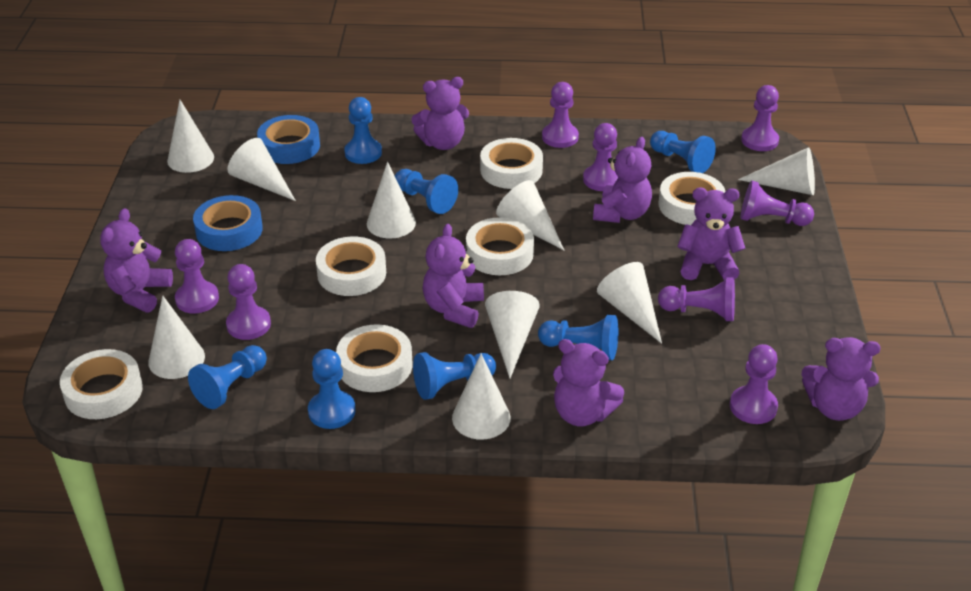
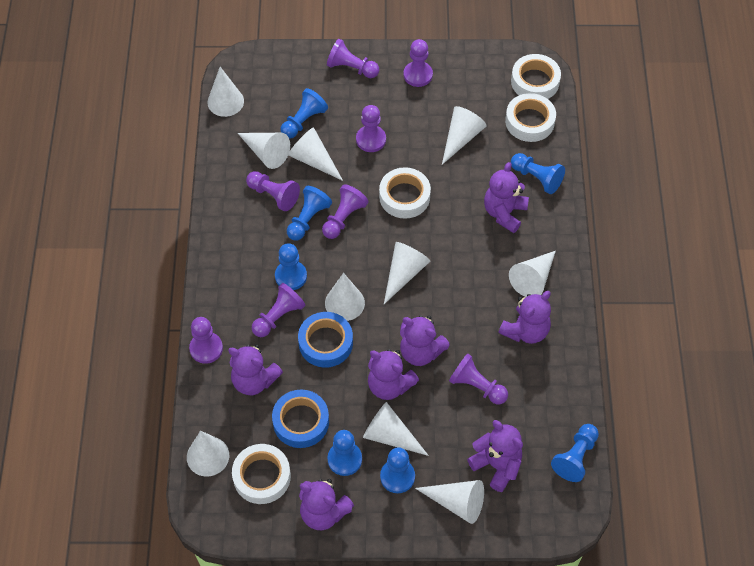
white cone: [148,295,205,379] [167,100,214,173] [227,138,296,201] [367,162,416,239] [452,354,511,440] [485,291,540,378] [496,180,564,250] [597,262,662,344] [738,147,815,195] = 9 -> [187,431,229,477] [207,67,244,117] [238,133,290,169] [288,128,343,181] [325,273,365,321] [363,402,429,456] [384,242,430,304] [415,480,484,524] [442,106,487,165] [509,251,556,297] = 10
white tape: [60,349,143,419] [316,236,386,296] [336,324,412,392] [466,217,534,275] [480,138,543,189] [659,172,725,225] = 6 -> [232,444,291,504] [379,167,431,219] [505,93,556,142] [511,54,561,99] = 4

